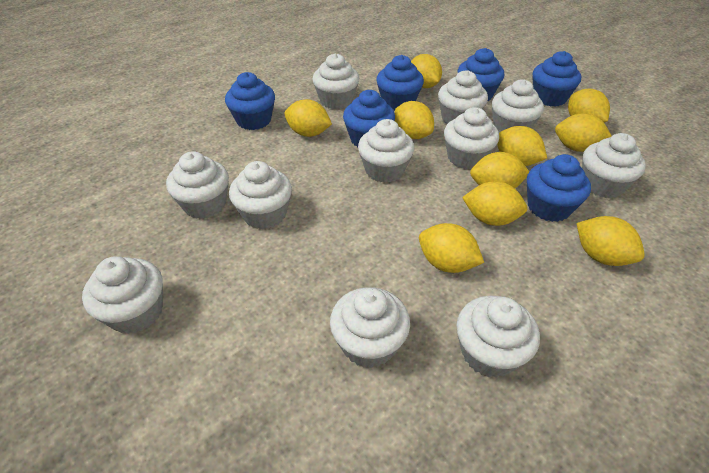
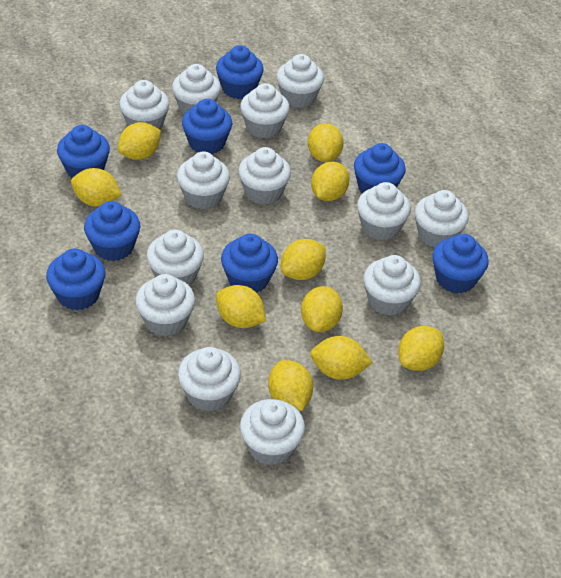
blue cupcake: [225,72,275,130] [343,90,395,147] [377,55,424,110] [458,48,504,101] [527,154,591,222] [532,51,581,107] = 6 -> [46,248,105,310] [57,125,110,178] [84,201,140,261] [182,99,232,154] [216,45,264,99] [221,233,278,293] [354,143,406,193] [433,234,489,293] = 8
white cupcake: [82,256,163,334] [166,151,229,219] [229,161,292,229] [312,53,359,109] [330,287,410,368] [358,119,414,183] [438,70,488,124] [444,107,499,169] [457,296,540,378] [492,79,544,133] [582,133,646,198] = 11 -> [119,80,169,129] [135,274,195,337] [147,230,204,286] [172,64,221,115] [177,151,230,209] [178,347,241,412] [238,147,291,205] [240,83,290,138] [240,399,305,466] [276,54,324,108] [357,182,411,241] [363,255,421,316] [415,190,469,248] = 13

